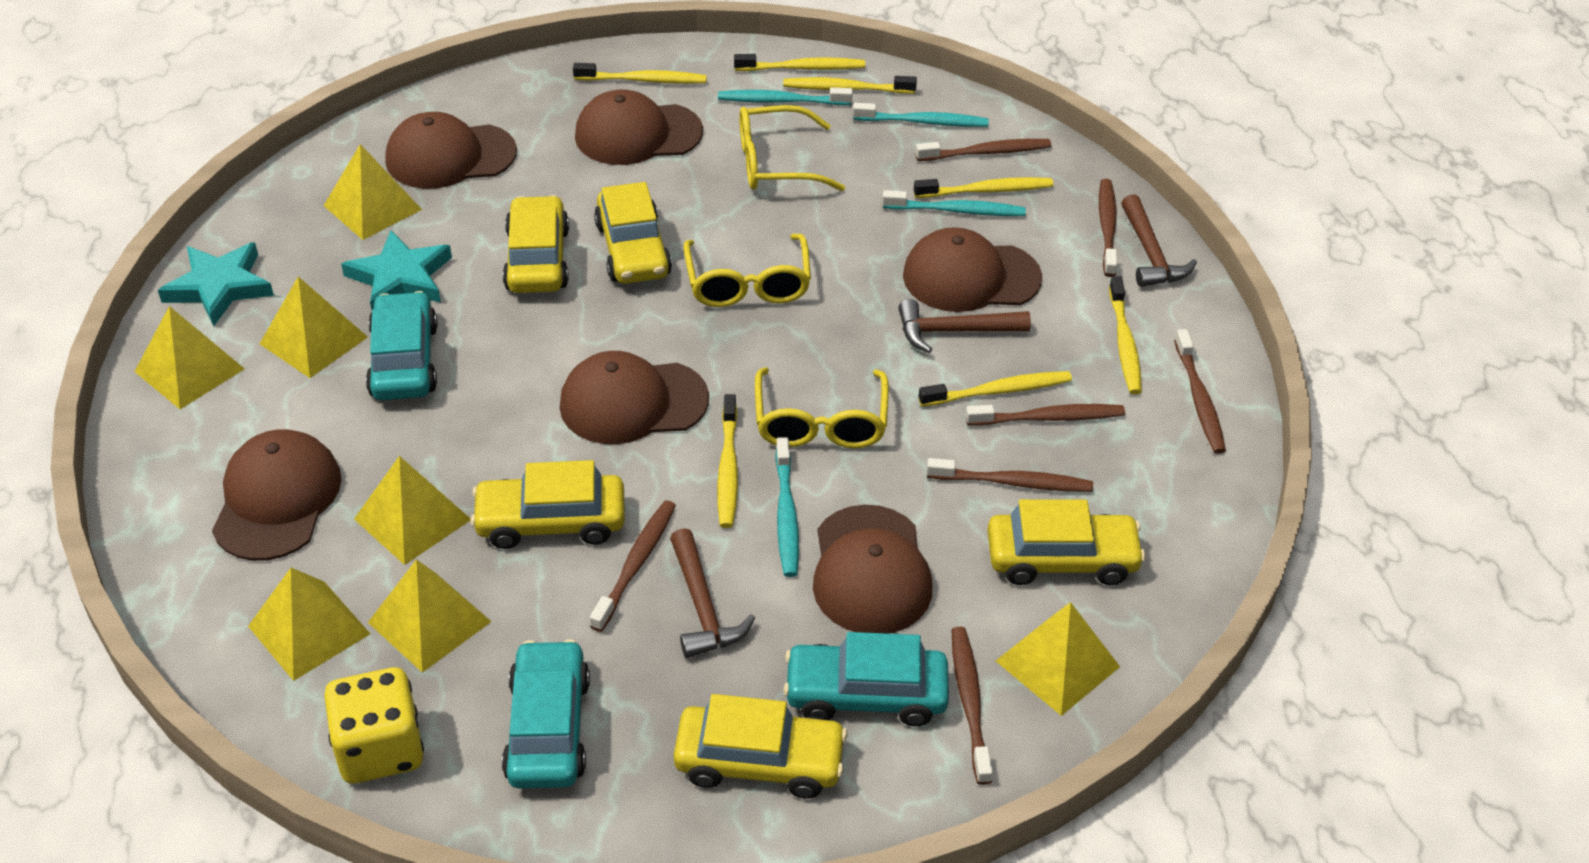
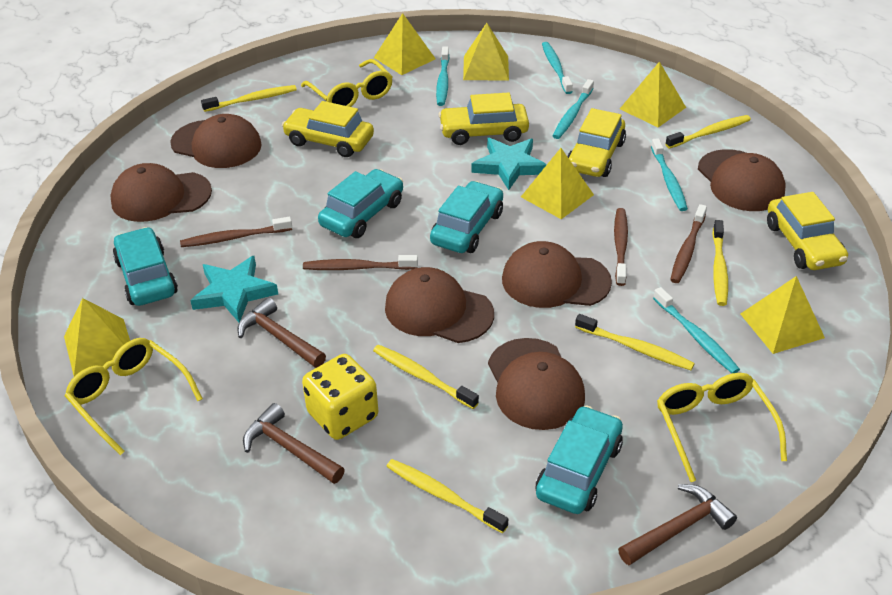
brown toothbrush: [590,500,676,632] [916,139,1051,161] [927,458,1093,492] [952,627,993,785] [966,404,1125,426] [1099,179,1117,277] [1174,329,1226,454] = 7 -> [180,217,292,247] [303,255,418,270] [614,208,628,286] [670,204,707,283] = 4
turquoise car: [366,291,438,400] [502,639,590,789] [783,632,949,726] = 3 -> [113,227,178,306] [318,169,403,238] [430,181,503,253] [536,405,623,514] = 4
turquoise toothbrush: [718,87,853,105] [775,437,799,577] [853,103,988,127] [882,190,1026,216] = 4 -> [436,47,450,106] [542,42,573,94] [553,79,594,139] [651,138,688,211] [653,287,740,373] = 5
yellow car: [470,460,625,549] [503,195,569,293] [594,182,672,284] [674,694,847,798] [987,499,1146,585] = 5 -> [282,101,374,157] [438,93,529,145] [567,108,626,177] [767,192,848,270] = 4
yellow pyramid: [134,306,245,409] [248,568,370,681] [260,277,368,378] [324,144,422,240] [354,456,471,565] [368,559,492,673] [996,602,1120,716] = 7 -> [64,298,130,376] [374,13,436,75] [463,23,509,80] [521,148,594,219] [620,61,686,127] [741,276,825,354] = 6
yellow toothbrush: [573,63,707,84] [717,394,738,528] [734,54,865,71] [783,76,917,94] [914,177,1053,198] [919,371,1072,407] [1109,276,1142,394] = 7 -> [201,85,297,112] [373,345,479,409] [386,459,508,533] [575,314,695,370] [665,115,751,149] [712,220,728,306] = 6

